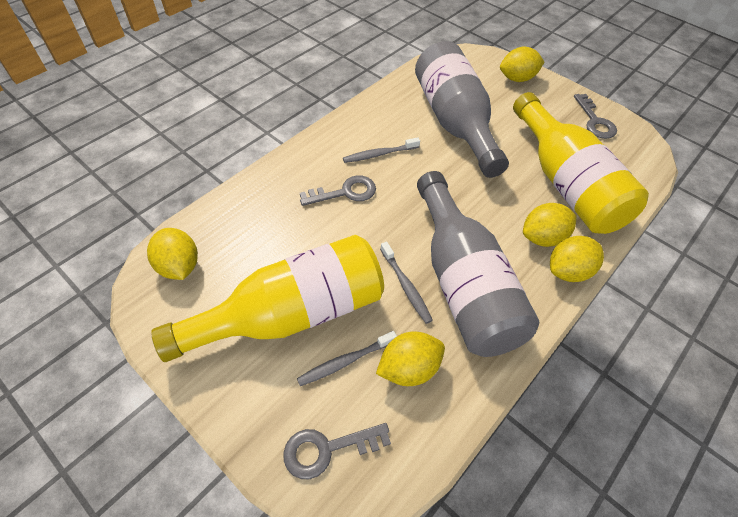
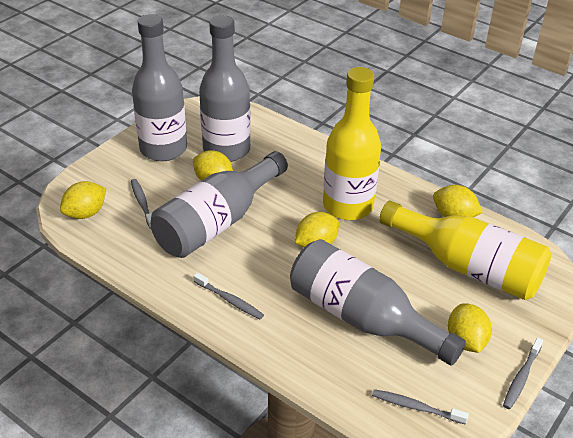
grey bottle: [415,41,509,178] [417,171,539,357] = 2 -> [132,14,187,161] [151,151,288,258] [199,15,251,162] [290,239,466,365] = 4
grey key: [283,423,391,479] [300,175,376,206] [574,94,617,139] = 3 -> none = 0
grey toothbrush: [297,331,397,386] [343,137,420,163] [380,241,433,324] = 3 -> [131,179,152,229] [193,272,264,319] [372,389,469,424] [503,338,543,409] = 4

